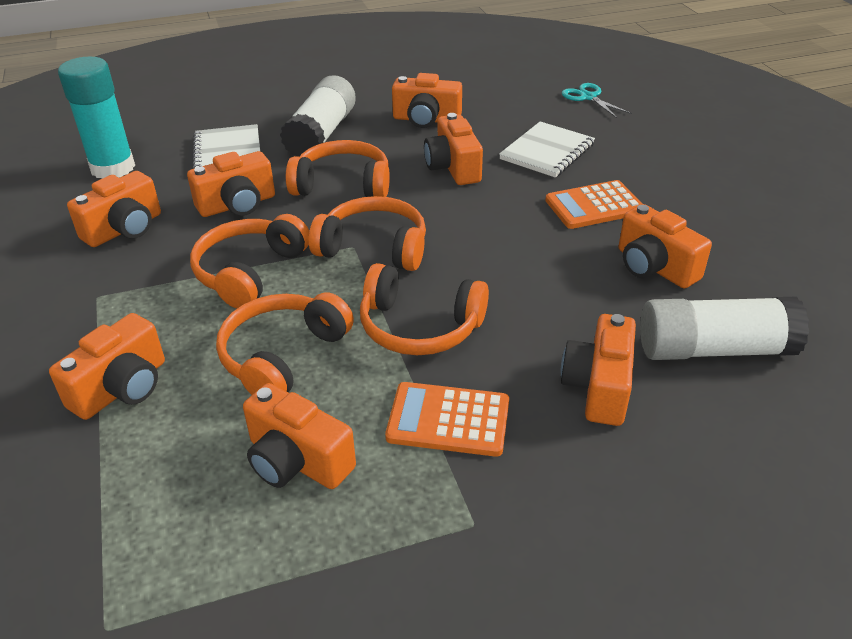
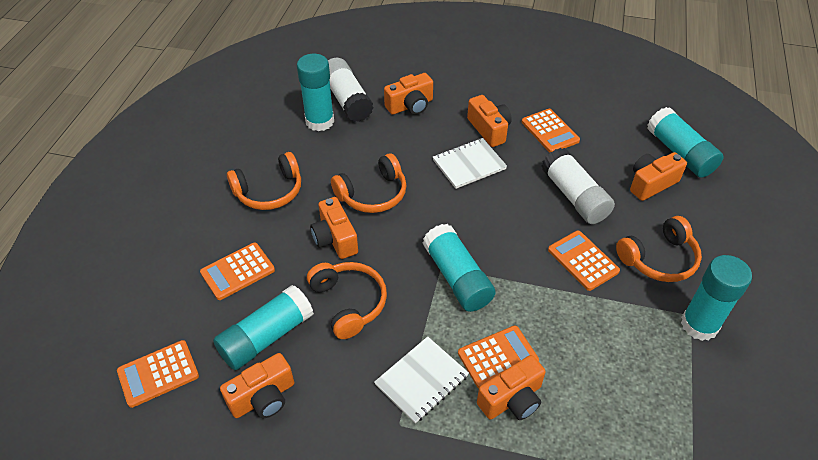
orange calculator: [385,382,509,457] [545,180,642,229] = 2 -> [117,340,199,408] [200,242,275,300] [458,325,539,388] [522,109,580,153] [548,230,620,291] = 5
orange camera: [49,313,165,420] [67,171,161,247] [187,151,275,217] [243,383,356,489] [392,73,462,128] [424,113,483,185] [561,314,636,426] [618,204,712,288] = 8 -> [220,353,294,418] [310,197,358,259] [384,73,433,115] [467,95,512,147] [477,355,546,420] [630,152,687,201] = 6
orange headphones: [190,214,309,309] [216,292,354,395] [286,140,390,197] [309,196,426,271] [360,263,489,355] = 5 -> [227,152,301,210] [307,262,387,339] [331,153,406,213] [616,216,702,282] = 4
turquoise glue stick: [58,57,135,179] = 1 -> [213,285,314,370] [297,54,334,131] [423,224,496,312] [647,107,724,178] [681,255,752,341] = 5
turquoise scissors: [562,83,632,118] = 1 -> none = 0

